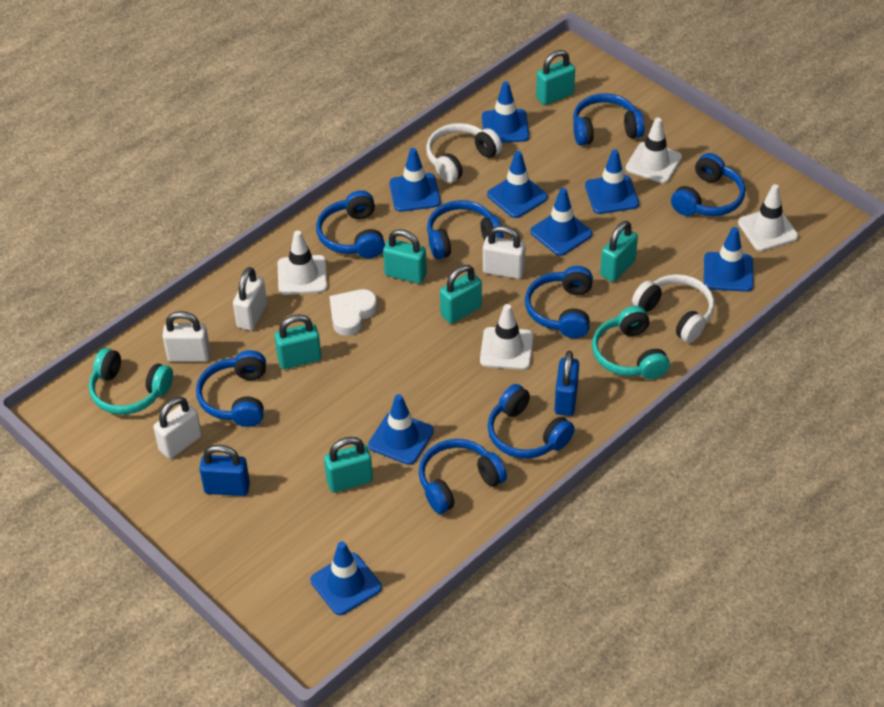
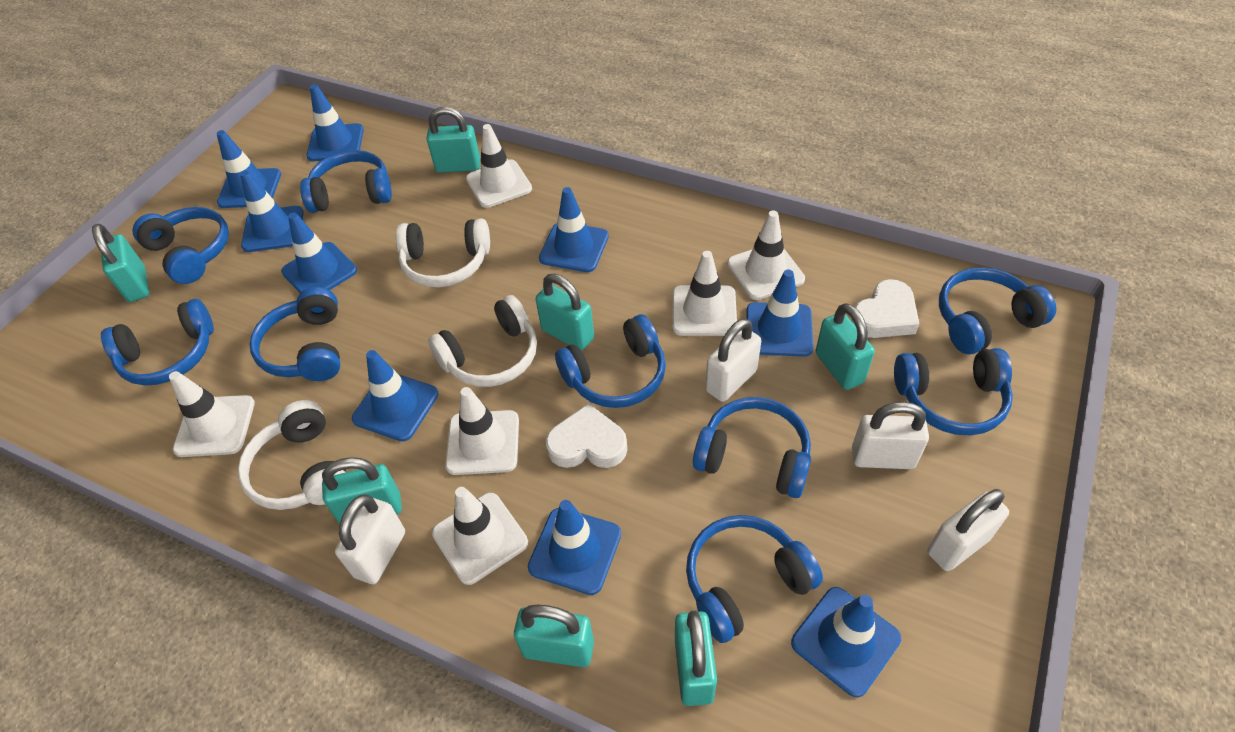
blue headphones: [196,350,266,427] [316,190,385,258] [419,439,507,514] [427,200,503,259] [488,384,575,459] [525,266,593,338] [573,93,645,145] [671,153,745,216] = 8 -> [101,299,214,385] [132,207,229,284] [249,287,340,381] [300,150,392,213] [555,314,666,408] [686,515,823,643] [693,397,811,498] [894,348,1013,435] [939,267,1056,354] = 9
blue padlock: [199,445,250,496] [555,351,579,416] = 2 -> none = 0
blue traffic cone: [310,541,382,615] [368,394,434,465] [389,148,441,212] [482,81,529,143] [487,151,548,218] [530,188,592,256] [585,149,639,214] [704,227,753,292] = 8 -> [217,130,281,208] [240,171,304,252] [281,213,357,293] [307,84,364,161] [352,350,438,442] [528,500,621,595] [539,187,609,272] [746,269,814,357] [791,587,901,697] = 9
turquoise headphones: [89,348,173,415] [592,306,670,379] = 2 -> none = 0
turquoise padlock: [275,314,321,369] [324,437,373,493] [383,229,427,284] [440,265,482,324] [536,50,575,105] [600,221,638,282] = 6 -> [92,224,149,302] [322,457,402,524] [426,107,480,173] [514,605,594,667] [536,274,594,350] [675,611,717,706] [816,303,875,390] = 7
white headphones: [426,123,502,183] [632,274,715,343] = 2 -> [237,400,346,510] [396,219,490,288] [428,295,537,387] = 3
white heart: [330,289,377,336] = 1 -> [546,403,627,468] [851,279,919,338] = 2
white traffic cone: [278,230,327,295] [480,304,533,370] [626,118,682,183] [738,184,798,251] = 4 -> [169,371,255,457] [432,487,528,585] [445,387,519,475] [466,124,532,208] [672,251,737,336] [727,210,805,300] = 6

